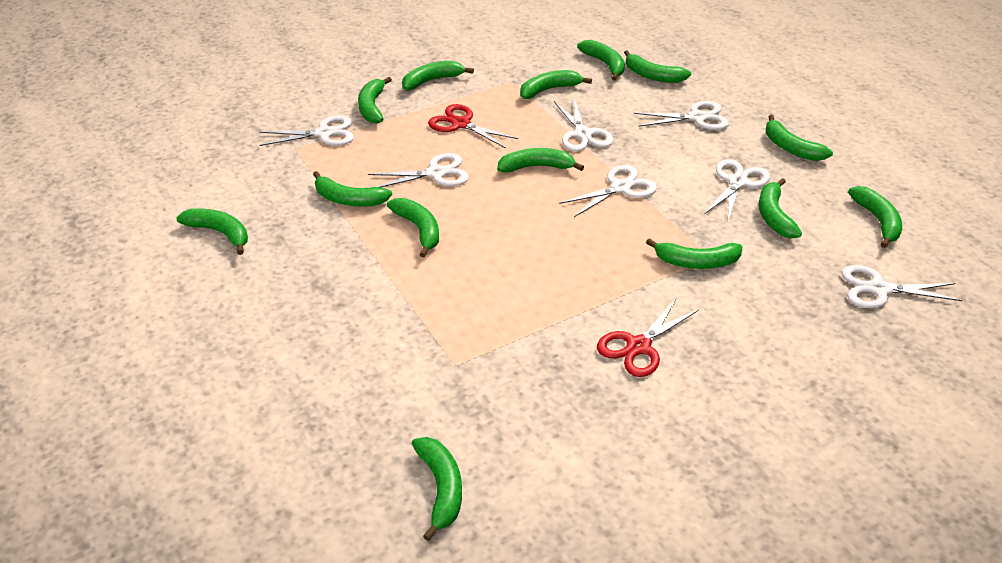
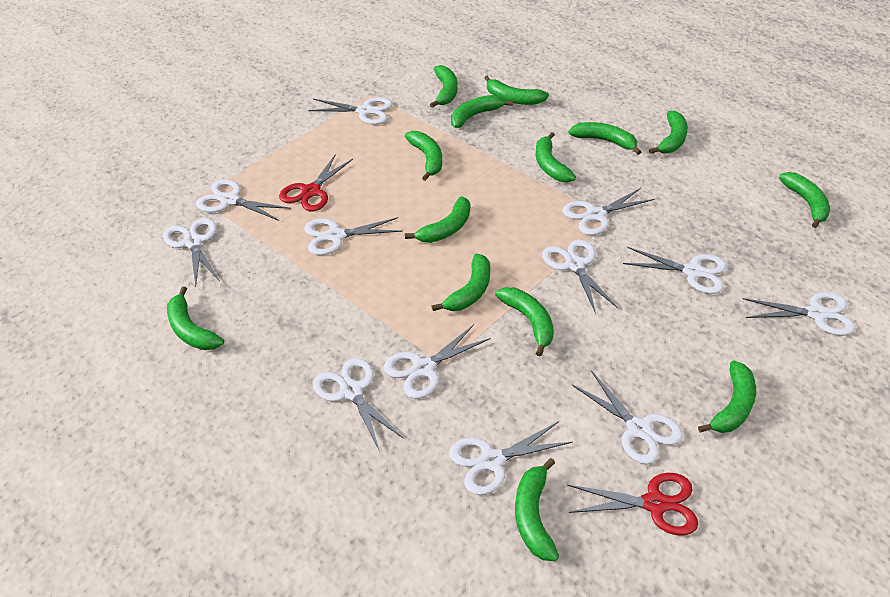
white scissors: [259,115,354,146] [368,153,469,187] [554,98,613,151] [559,165,657,217] [634,101,729,130] [705,159,770,220] [842,265,963,308] = 7 -> [163,218,220,287] [196,179,291,221] [304,217,403,255] [308,97,392,125] [313,358,404,450] [384,325,491,399] [449,421,573,495] [542,239,618,313] [562,188,654,235] [572,371,683,464] [623,247,727,294] [742,292,855,336] = 12

